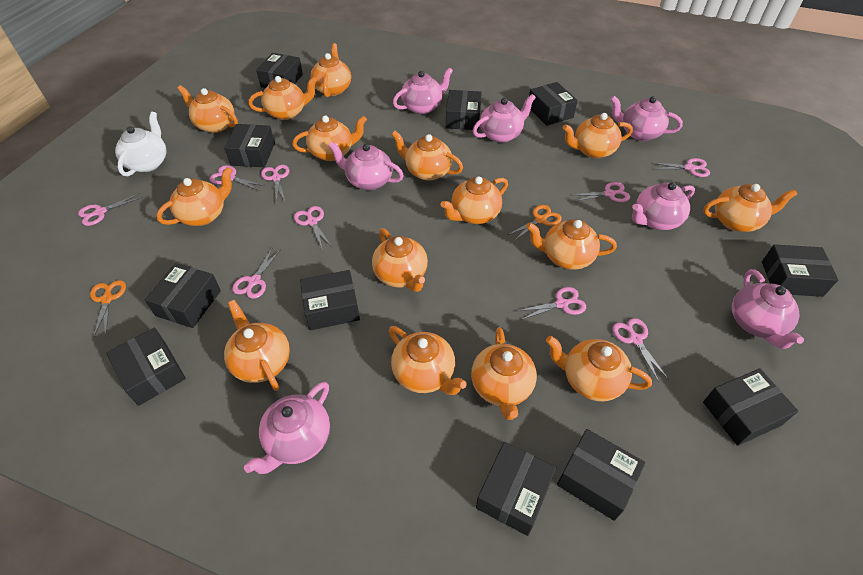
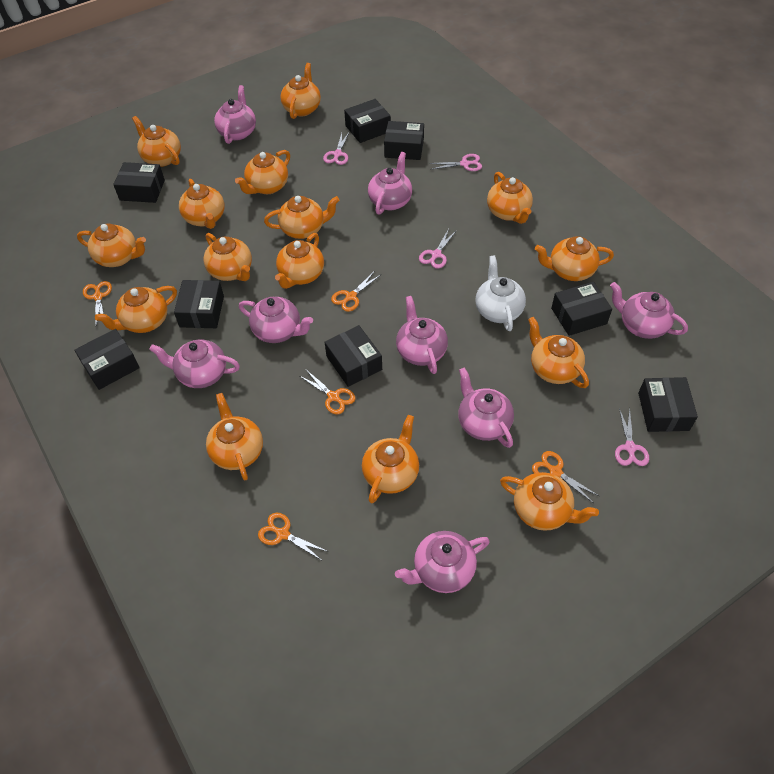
black box: [106,327,186,406] [145,263,221,328] [224,124,275,167] [256,53,303,88] [300,270,360,330] [446,90,482,130] [476,442,556,536] [529,82,578,126] [557,429,645,521] [703,368,798,446] [762,244,838,297] = 11 -> [74,329,140,390] [113,162,165,203] [174,280,224,328] [325,325,382,387] [344,99,391,143] [384,121,424,160] [551,282,612,336] [638,377,698,432] = 8
orange scissors: [90,280,126,338] [508,205,562,241] = 2 -> [83,281,112,325] [258,513,328,560] [300,370,355,414] [331,272,380,312] [532,451,599,503] = 5
pink scissors: [78,193,143,226] [209,165,265,190] [232,247,281,299] [261,165,289,203] [294,206,332,248] [517,287,586,320] [571,182,630,202] [612,318,669,382] [653,158,710,177] = 9 -> [323,133,349,165] [419,229,457,269] [429,154,482,171] [615,408,649,466] = 4
pink teapot: [244,382,330,474] [328,142,404,190] [393,67,453,114] [473,94,536,143] [610,96,683,141] [632,182,695,230] [732,269,804,349] = 7 -> [149,340,240,388] [214,85,256,144] [239,297,313,343] [368,152,412,215] [395,531,490,593] [396,296,448,374] [458,367,514,448] [610,282,688,339] = 8

